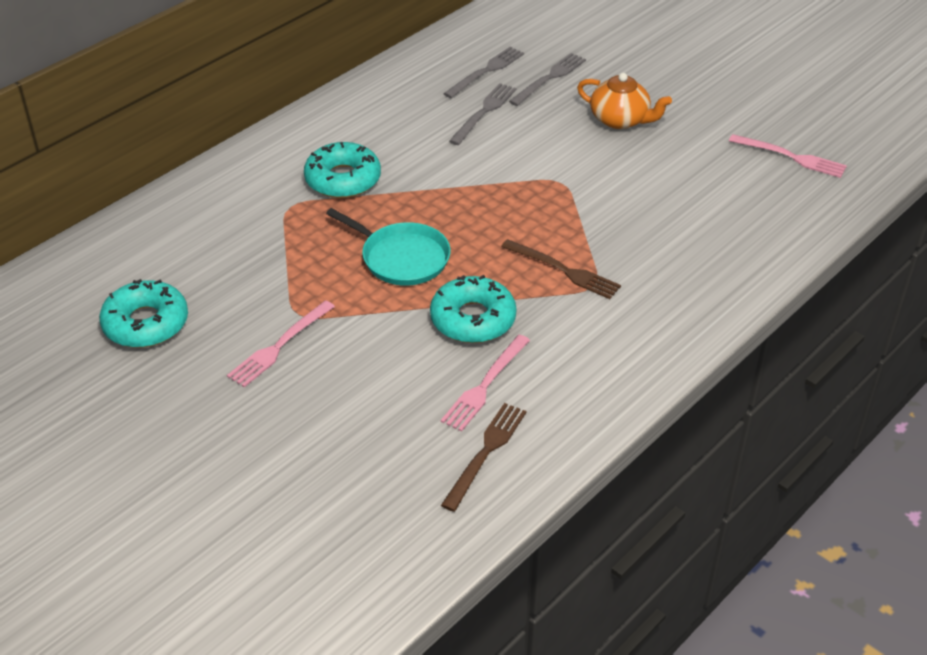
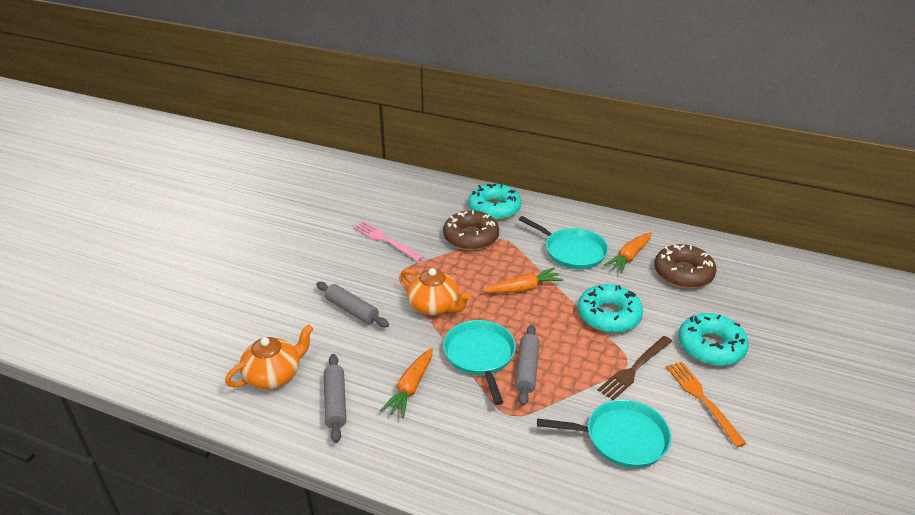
brown donut: none = 0 -> [443,210,499,250] [654,244,717,288] = 2
brown fork: [441,403,526,512] [501,239,621,299] = 2 -> [598,336,673,400] = 1
grey fork: [443,47,524,98] [449,83,516,145] [509,53,586,106] = 3 -> none = 0
grey rolling pin: none = 0 -> [316,282,389,327] [324,354,346,443] [515,324,540,406] = 3
orange carrot: none = 0 -> [380,348,433,418] [483,268,563,293] [604,232,652,274] = 3
orange fork: none = 0 -> [666,362,747,447] = 1
orange teapot: [577,73,672,129] = 1 -> [225,325,313,389] [401,268,471,315] = 2
pink fork: [227,300,335,387] [441,335,530,432] [729,134,847,178] = 3 -> [353,221,423,261] = 1
turquoise pan: [326,208,451,286] = 1 -> [443,320,516,405] [519,216,608,269] [537,399,671,468] = 3

